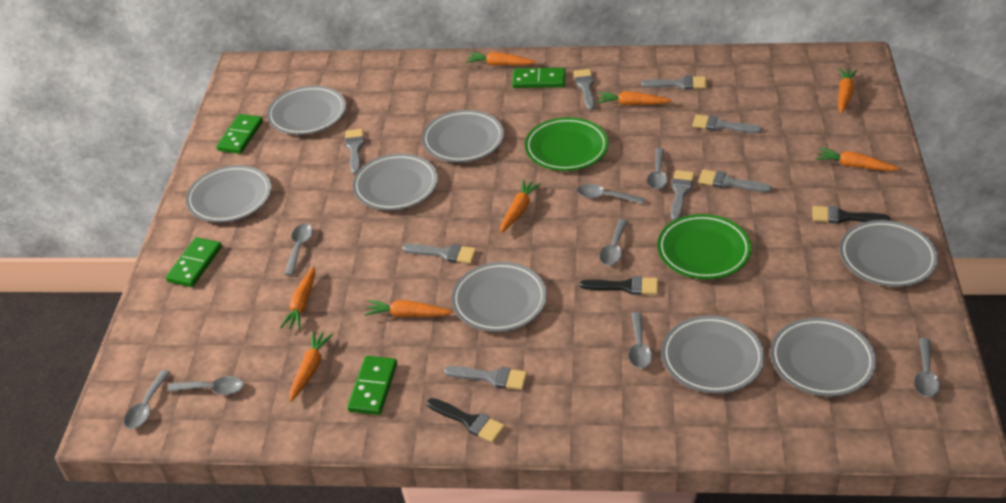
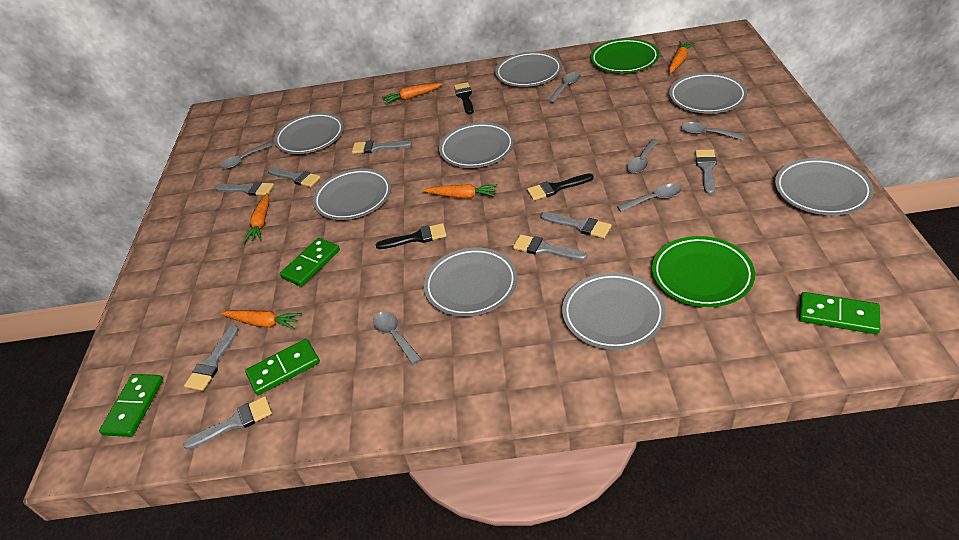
grey spoon: [124,370,170,429] [167,376,243,395] [284,224,313,276] [577,184,645,204] [599,219,628,265] [629,312,653,369] [647,148,668,189] [914,338,940,397] = 8 -> [220,143,272,169] [373,312,421,364] [547,72,581,103] [617,184,681,212] [627,139,659,174] [681,122,745,140] = 6
orange carrot: [280,266,315,330] [290,331,333,402] [365,300,453,317] [466,52,536,65] [500,179,541,233] [597,91,672,105] [816,148,899,171] [838,68,857,113] = 8 -> [221,310,302,329] [243,193,269,242] [382,83,442,104] [423,184,497,198] [669,41,694,74] = 5

